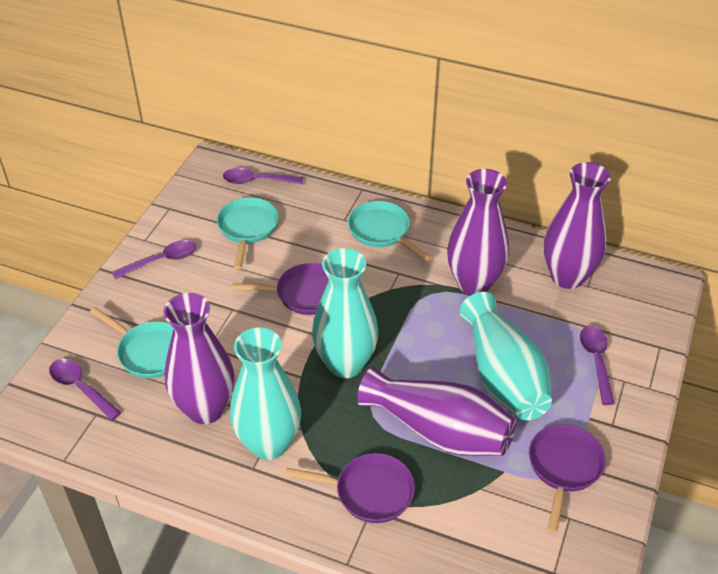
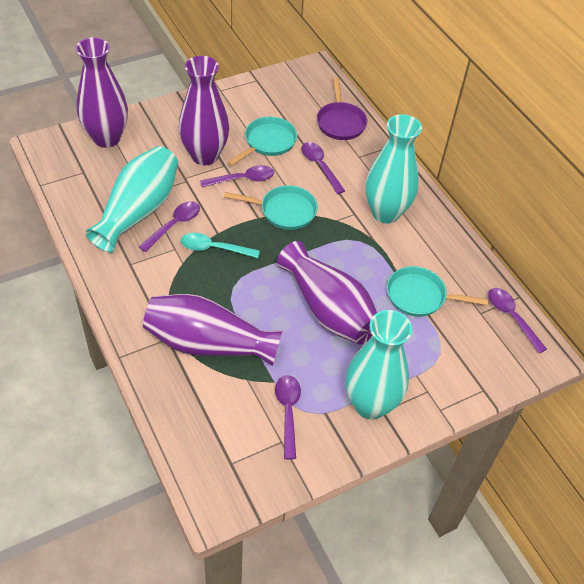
purple pan: [232,263,329,315] [285,453,415,523] [529,424,606,532] = 3 -> [317,77,368,140] = 1
purple spoon: [49,359,122,421] [112,240,196,279] [223,168,304,184] [580,326,615,405] = 4 -> [139,201,200,252] [200,165,274,187] [275,375,301,460] [301,142,345,194] [488,288,547,354] = 5
turquoise spoon: none = 0 -> [181,233,260,258] = 1

